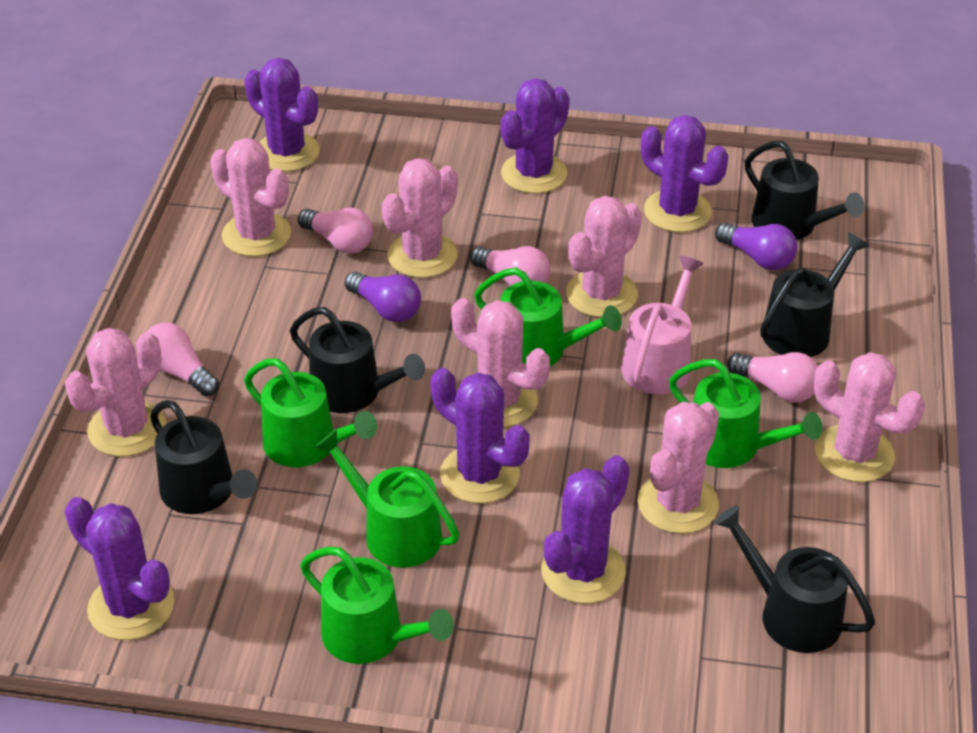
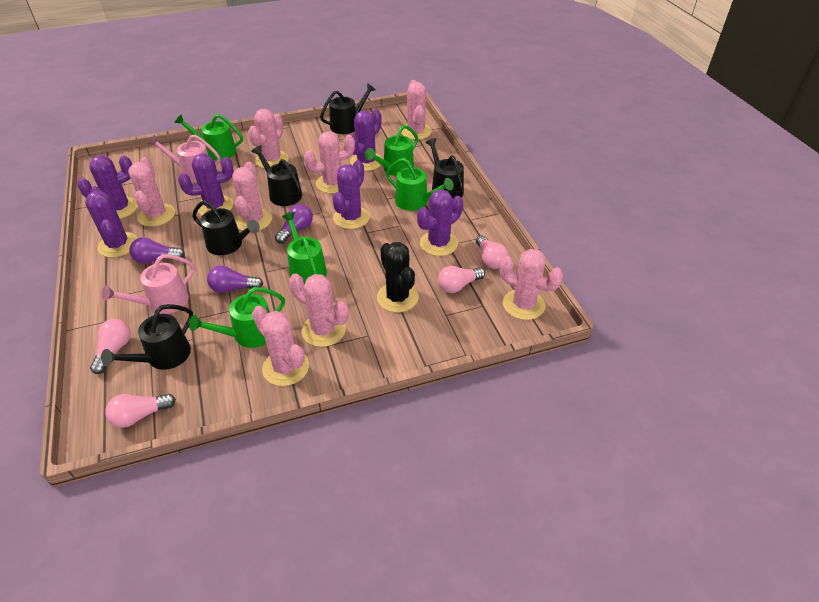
black cactus: none = 0 -> [377,242,419,313] = 1
pink cactus: [65,328,166,457] [210,138,291,257] [382,158,458,278] [451,298,550,427] [566,196,642,317] [637,402,719,534] [814,352,925,482] = 7 -> [128,157,175,227] [232,162,272,231] [248,109,289,169] [252,306,309,386] [289,273,348,347] [304,132,355,194] [402,80,432,140] [500,249,563,320] = 8
pink watering can: [621,256,704,394] = 1 -> [102,254,195,314] [148,135,221,182] = 2
purple light bulb: [345,272,421,322] [715,223,797,270] = 2 -> [129,237,185,264] [207,265,263,293] [275,204,313,244] = 3

